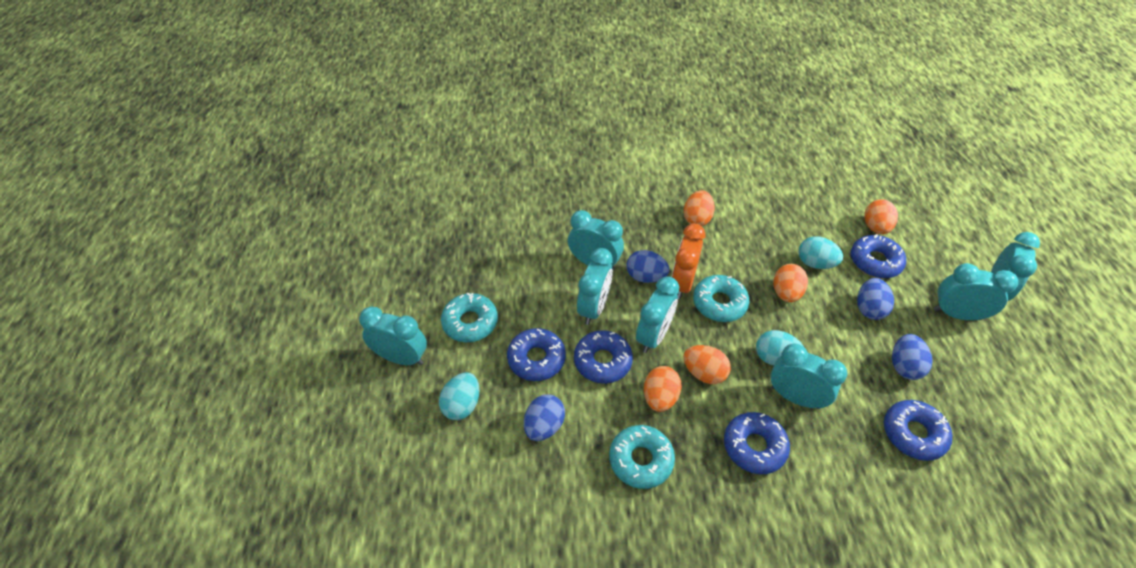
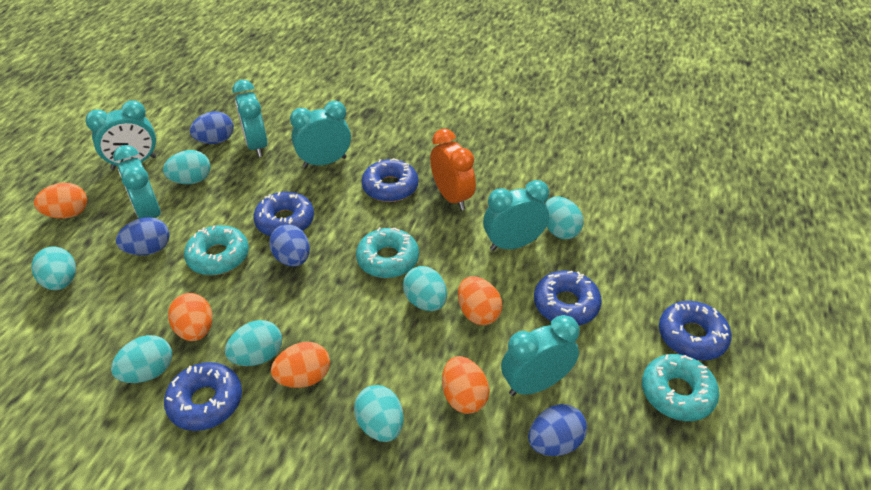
turquoise clock: [359,306,427,365] [568,210,624,270] [577,248,613,325] [636,277,679,353] [771,343,847,409] [934,263,1018,320] [991,232,1040,301] = 7 -> [86,100,156,170] [113,145,161,219] [232,80,268,157] [290,101,351,168] [483,180,549,251] [501,315,580,396] = 6
turquoise egg: [439,373,480,420] [756,330,804,366] [798,236,843,269] = 3 -> [31,247,76,290] [111,335,172,383] [163,150,211,184] [225,320,282,366] [354,385,404,442] [403,266,447,311] [545,197,583,239] = 7

